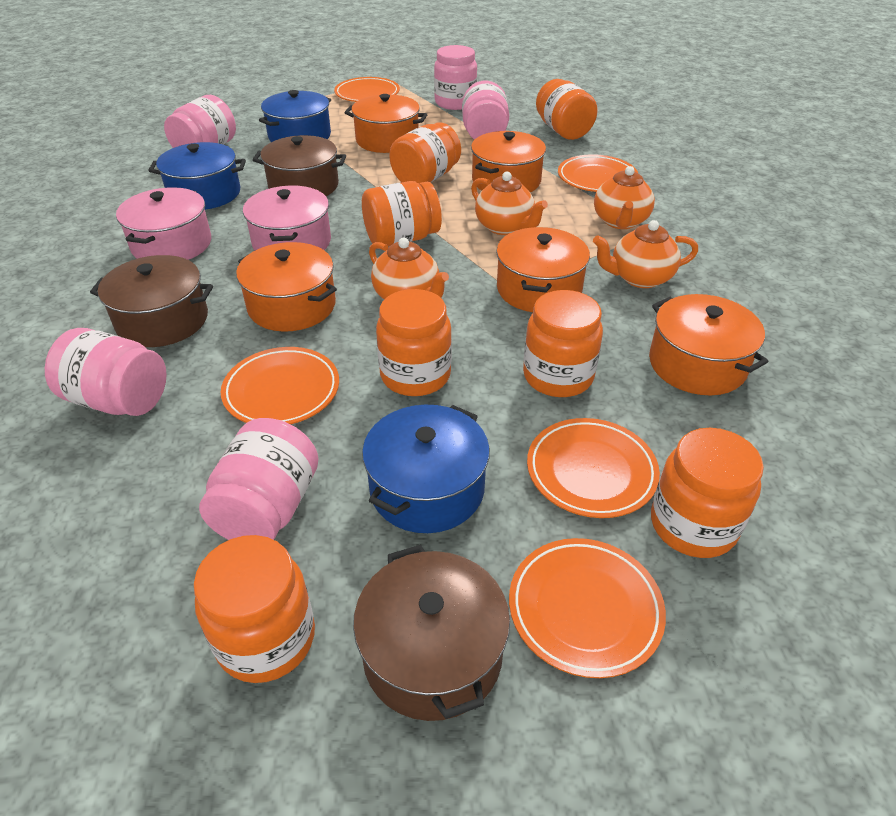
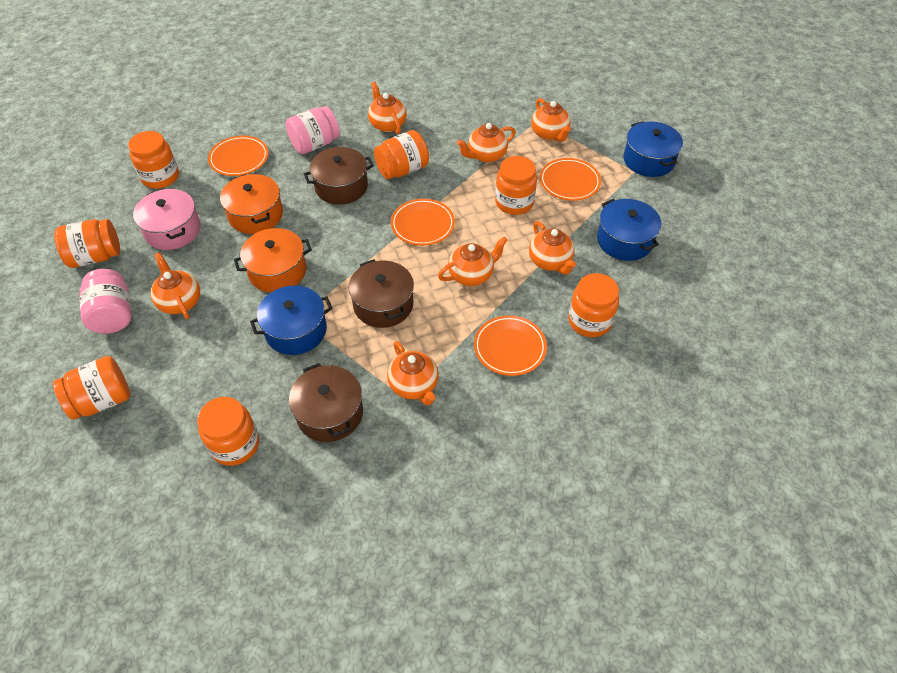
orange plate: [221,347,339,424] [334,77,400,102] [509,538,666,678] [527,418,660,518] [558,154,638,192] = 5 -> [208,136,268,176] [391,199,455,246] [474,315,547,376] [540,158,601,201] = 4
orange pot: [236,242,337,332] [344,94,428,153] [471,131,546,192] [496,227,590,312] [649,294,768,395] = 5 -> [220,174,283,234] [234,228,312,292] = 2
orange teapot: [369,238,449,299] [471,172,548,235] [593,220,698,288] [594,166,655,229] = 4 -> [150,252,200,319] [368,82,407,134] [387,341,439,405] [438,237,508,286] [457,123,516,163] [529,221,576,275] [531,98,571,142] = 7
pink jar: [45,328,167,416] [164,95,236,148] [199,418,319,540] [434,45,477,110] [462,81,509,140] = 5 -> [79,269,131,334] [285,106,340,154] = 2
pink pot: [116,187,211,260] [243,186,331,250] = 2 -> [133,189,201,250] = 1

